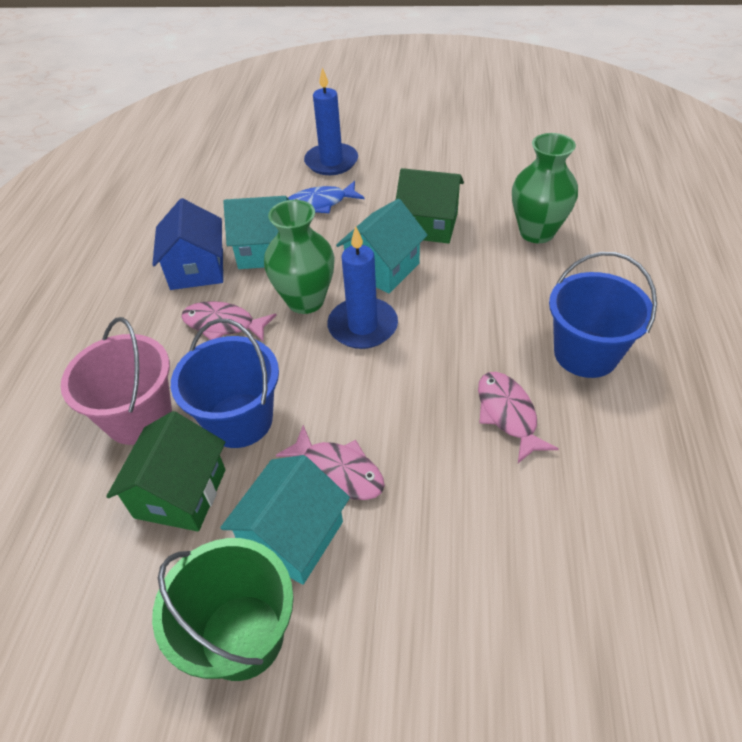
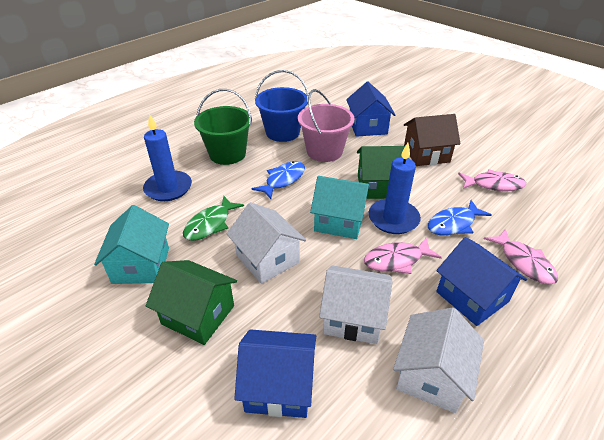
blue bucket: [171,319,279,448] [549,252,657,378] = 2 -> [255,70,309,142] = 1
blue fish: [288,181,365,213] = 1 -> [252,161,305,199] [428,200,492,235] = 2
blue house: [152,198,223,290] = 1 -> [234,329,316,418] [346,82,395,137] [436,237,527,326] = 3
brown house: none = 0 -> [404,114,461,166] = 1
green fish: none = 0 -> [183,196,244,241] = 1
green vase: [264,200,335,314] [512,133,578,243] = 2 -> none = 0
turquoise house: [220,455,350,585] [223,196,289,269] [336,199,428,293] = 3 -> [94,205,169,284] [310,176,371,239] = 2
white house: none = 0 -> [227,202,306,284] [319,265,393,344] [393,308,484,413] = 3

